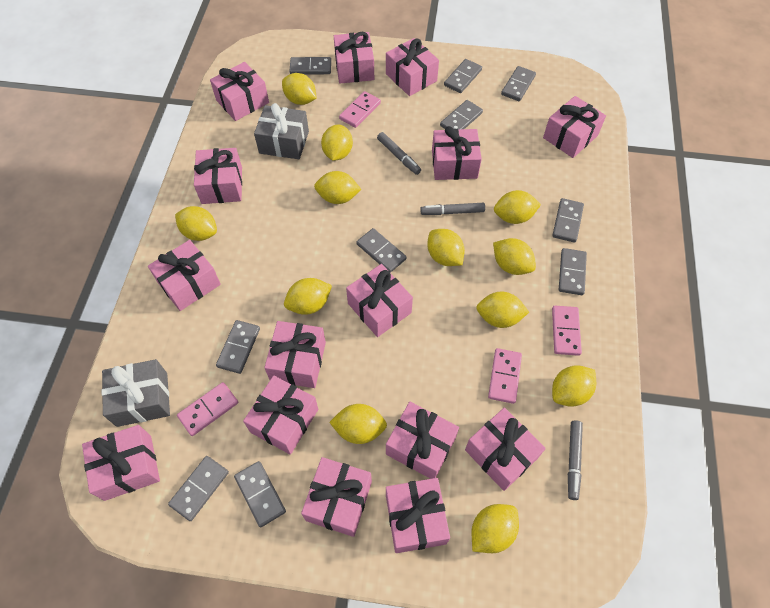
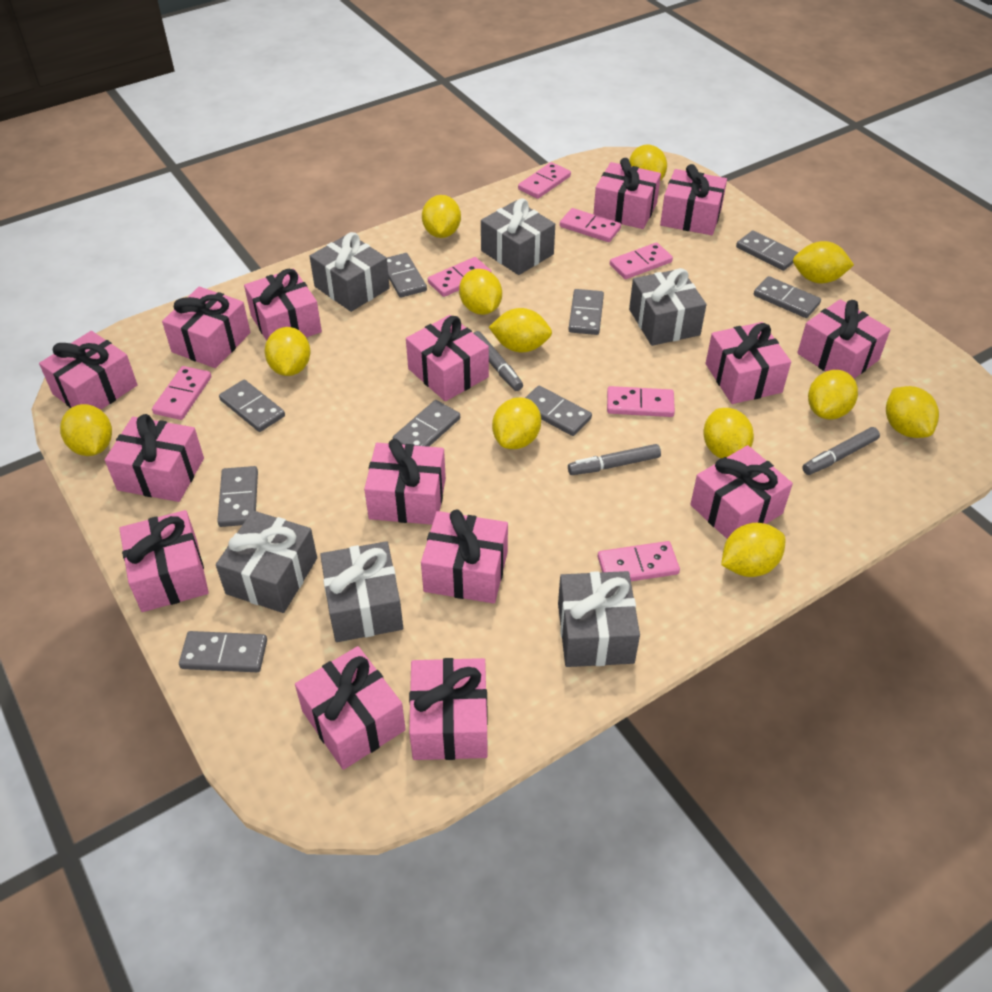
grey domino: [168,456,229,521] [216,320,260,374] [234,461,286,528] [290,57,331,75] [356,228,406,273] [440,100,483,129] [444,59,482,93] [501,66,536,101] [552,198,584,243] [559,248,587,295] = 10 -> [179,631,267,672] [217,466,258,527] [219,380,285,432] [387,253,427,298] [393,400,460,447] [525,386,592,436] [568,289,604,335] [736,230,799,271] [754,276,821,318] = 9
grey gift: [102,359,170,427] [254,103,309,159] = 2 -> [216,511,317,613] [310,232,390,312] [320,541,403,642] [481,198,555,275] [558,571,640,667] [629,268,706,346] = 6
pink domino: [177,382,238,436] [339,91,381,128] [488,348,522,404] [552,306,582,356] = 4 -> [152,366,211,420] [428,257,491,297] [518,162,571,199] [560,208,621,242] [598,541,680,581] [607,386,675,417] [610,242,673,279] = 7

